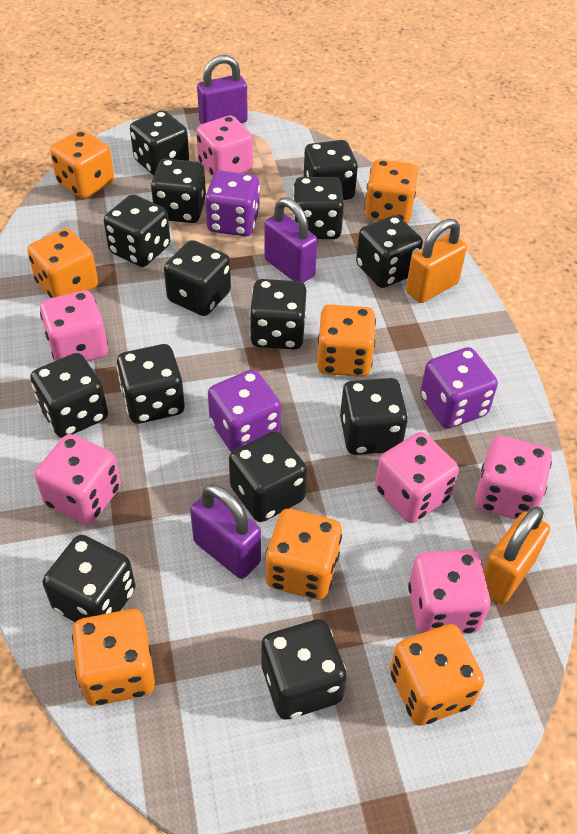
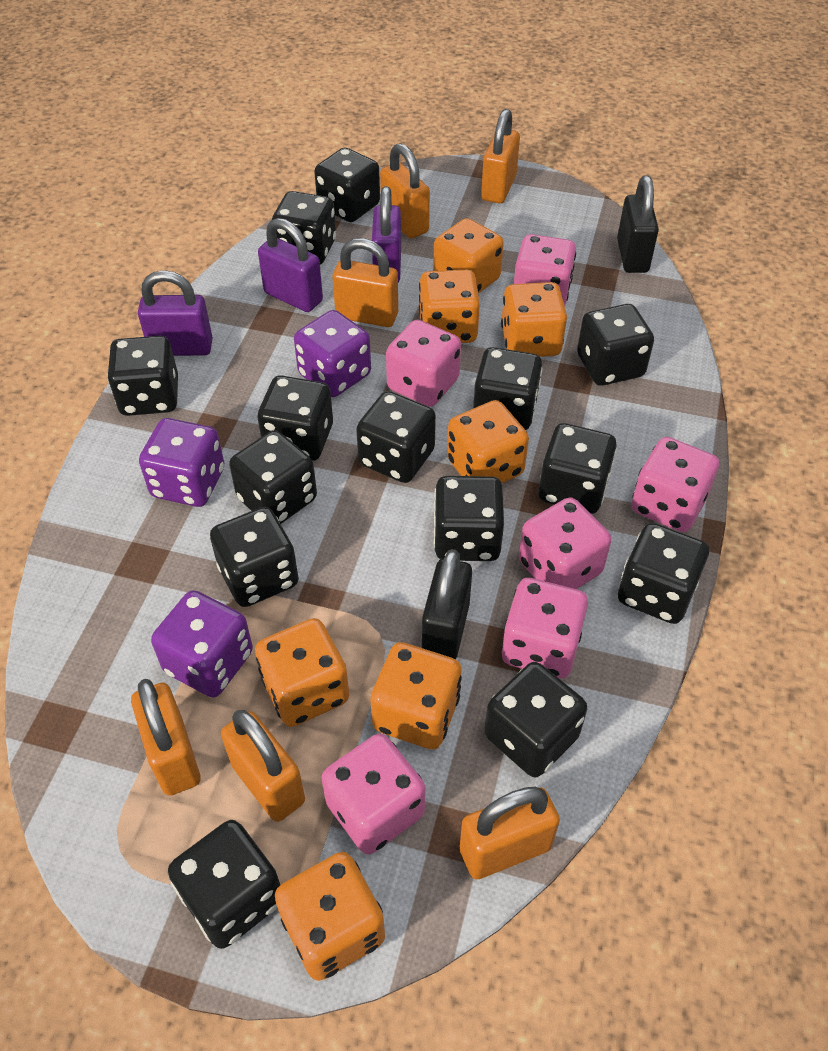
black padlock: none = 0 -> [422,549,472,659] [617,176,659,273] = 2
orange padlock: [406,219,467,303] [483,506,550,604] = 2 -> [131,679,201,796] [221,710,305,822] [333,238,398,327] [380,143,430,238] [460,787,560,880] [481,109,520,203] = 6

